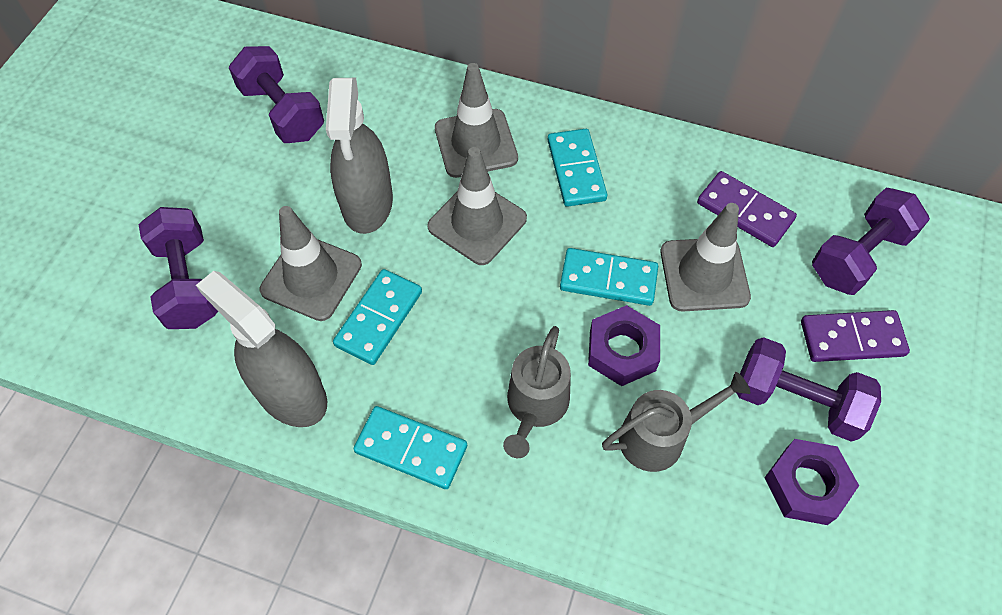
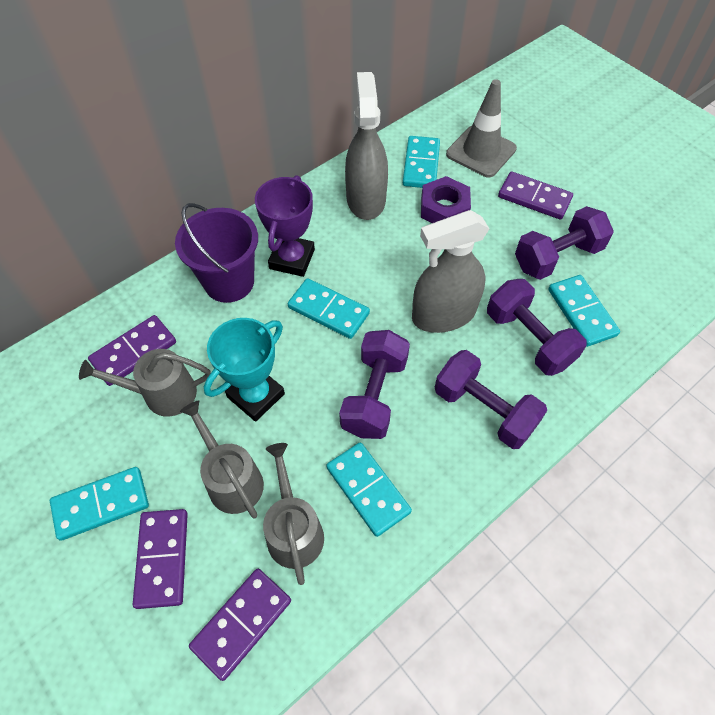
grey traffic cone: [260,206,362,321] [427,147,527,265] [435,63,518,178] [660,203,751,312] = 4 -> [446,79,517,177] = 1
grey watering can: [503,326,571,458] [602,372,750,472] = 2 -> [79,349,211,417] [180,400,264,518] [263,443,324,585] = 3
purple bucket: none = 0 -> [175,203,258,303] = 1
purple domino: [697,171,797,247] [801,310,910,362] = 2 -> [88,315,176,386] [133,509,188,609] [189,569,291,681] [498,171,573,220] = 4
purple nut: [588,305,660,386] [764,439,859,525] = 2 -> [421,176,471,223] = 1
purple trophy: none = 0 -> [255,175,315,277] = 1
turquoise domino: [333,269,422,365] [354,406,467,489] [548,129,607,207] [560,248,658,306] = 4 -> [50,467,149,541] [288,278,370,339] [327,442,412,537] [403,136,440,188] [548,275,620,347] = 5
turquoise trophy: none = 0 -> [204,318,285,422] = 1

